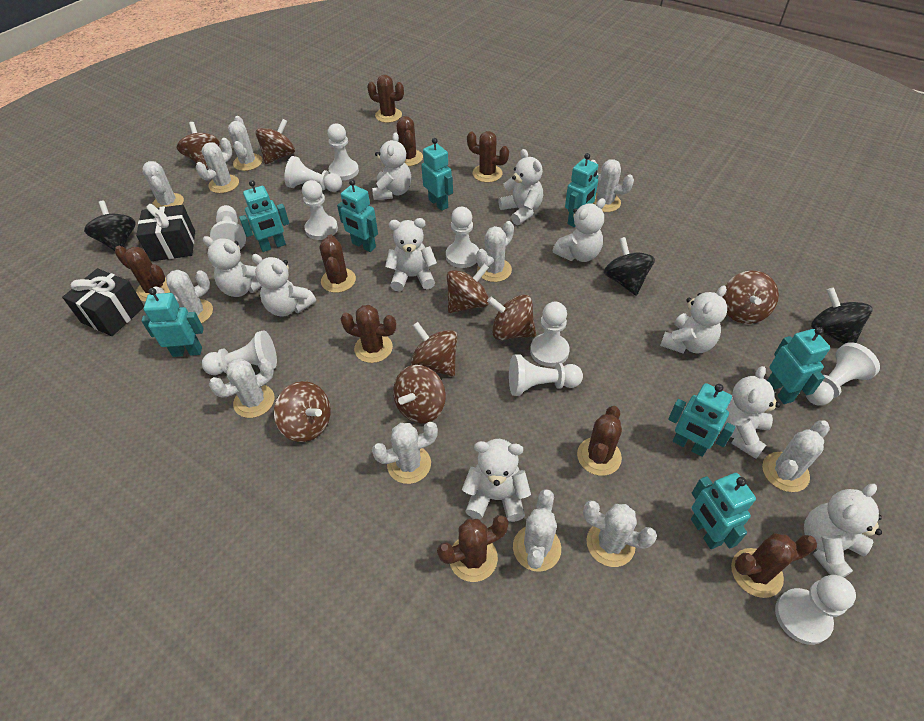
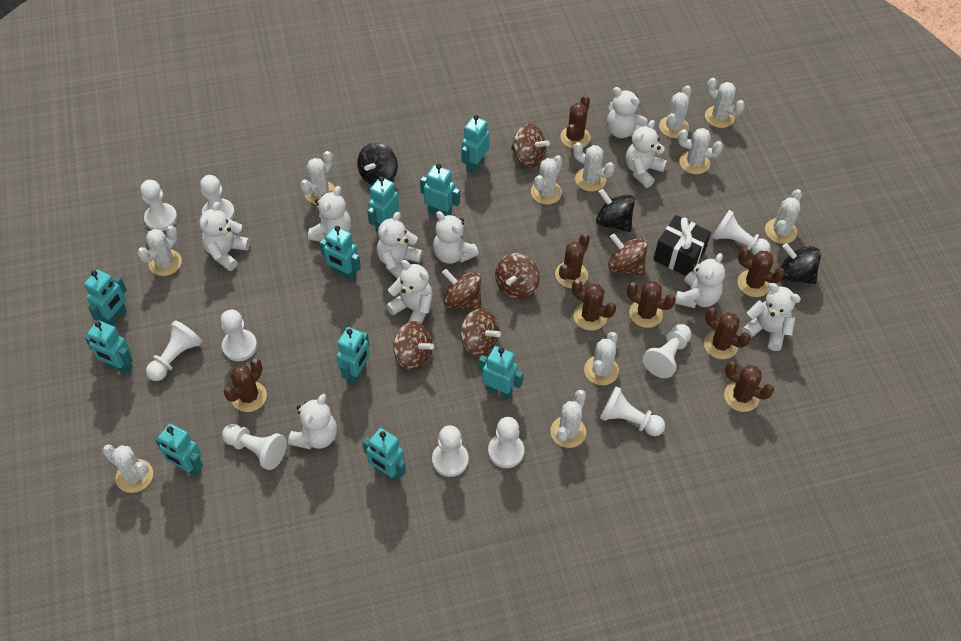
black gift: [62,268,144,336] [136,204,195,261] = 2 -> [653,215,711,276] = 1
brown cactus: [115,246,170,302] [320,234,356,293] [340,305,396,363] [367,75,404,123] [397,116,423,166] [437,515,509,582] [467,131,509,182] [577,406,622,476] [731,533,817,598] = 9 -> [224,359,267,412] [555,233,590,288] [560,95,591,149] [572,280,616,331] [627,281,676,328] [704,308,751,359] [724,361,774,412] [738,248,785,297] = 8
brown spinning top: [177,122,220,169] [256,119,295,164] [274,381,331,442] [393,365,446,423] [411,322,458,376] [447,264,489,313] [487,295,536,340] [722,271,779,324] = 8 -> [393,321,434,371] [442,269,481,310] [461,308,501,357] [495,253,540,299] [511,123,550,167] [608,234,648,276] = 6
turquoise robot: [141,288,204,357] [239,180,289,252] [337,179,378,252] [421,138,453,211] [565,153,598,227] [668,383,735,457] [691,473,756,549] [767,327,830,404] = 8 -> [84,269,127,326] [85,320,133,374] [155,423,203,477] [319,226,361,281] [337,327,370,384] [362,428,406,482] [367,176,399,232] [420,164,460,216] [462,115,490,174] [479,346,523,399] = 10

